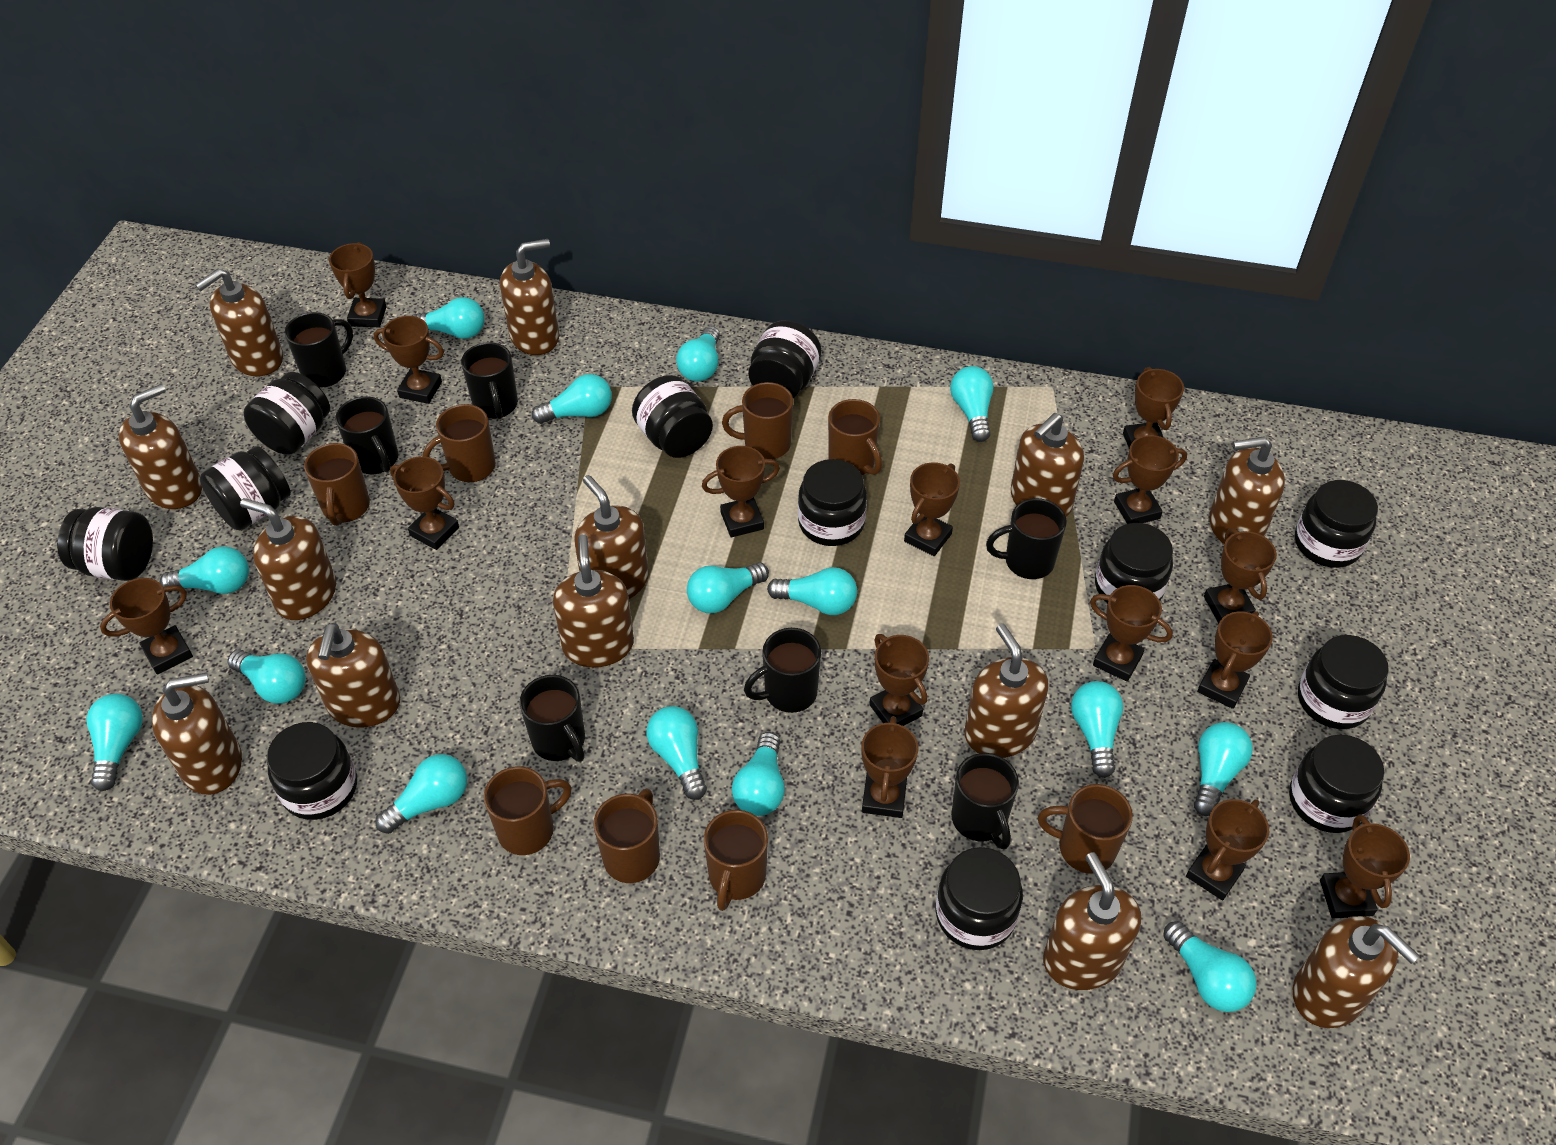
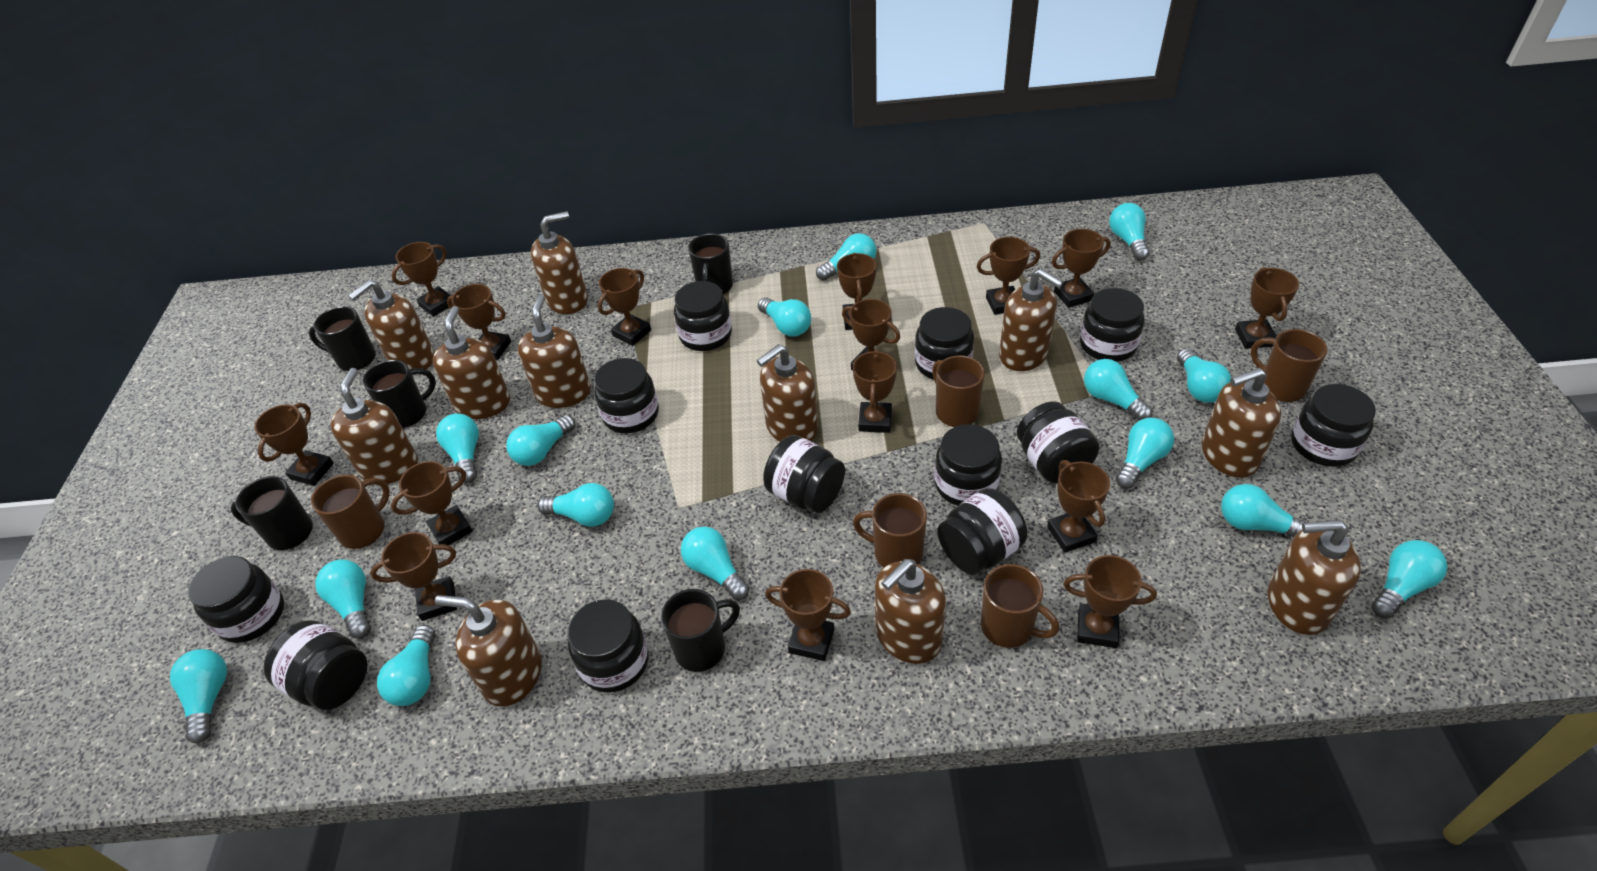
black mug: [285,312,353,388] [335,396,398,474] [461,342,518,419] [519,675,585,762] [744,628,821,713] [951,753,1019,850] [986,498,1067,579] = 7 -> [231,476,313,550] [309,306,376,371] [363,360,436,428] [661,589,740,672] [688,234,733,294] = 5
brown mug: [304,443,370,526] [423,404,496,482] [484,766,572,855] [594,789,660,883] [704,810,768,911] [722,382,793,459] [828,399,882,475] [1038,784,1133,874] = 8 -> [311,475,390,549] [853,493,927,568] [932,355,985,427] [981,564,1059,648] [1251,329,1328,402] = 5
brown soap dispenser: [119,384,202,509] [152,673,242,795] [195,269,283,376] [240,498,336,620] [306,623,400,728] [500,239,560,355] [553,534,634,668] [574,475,649,599] [964,624,1048,758] [1011,413,1084,517] [1043,852,1141,990] [1209,436,1285,544] [1293,916,1420,1028] = 13 -> [330,368,418,484] [348,280,434,370] [433,306,510,419] [435,595,542,707] [518,294,591,408] [531,211,588,314] [757,344,818,442] [875,559,946,664] [999,269,1064,371] [1202,368,1281,478] [1268,520,1361,635] = 11

